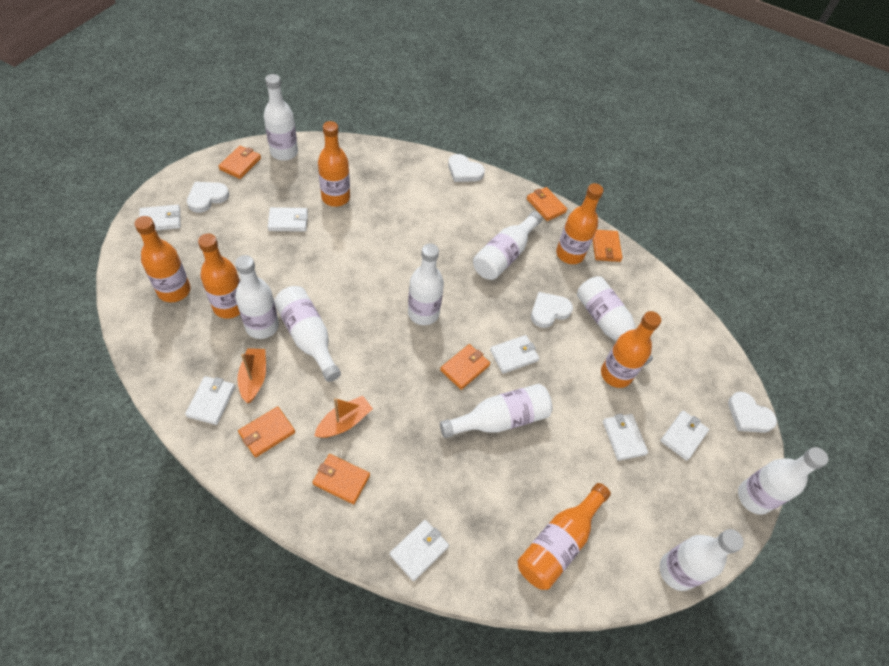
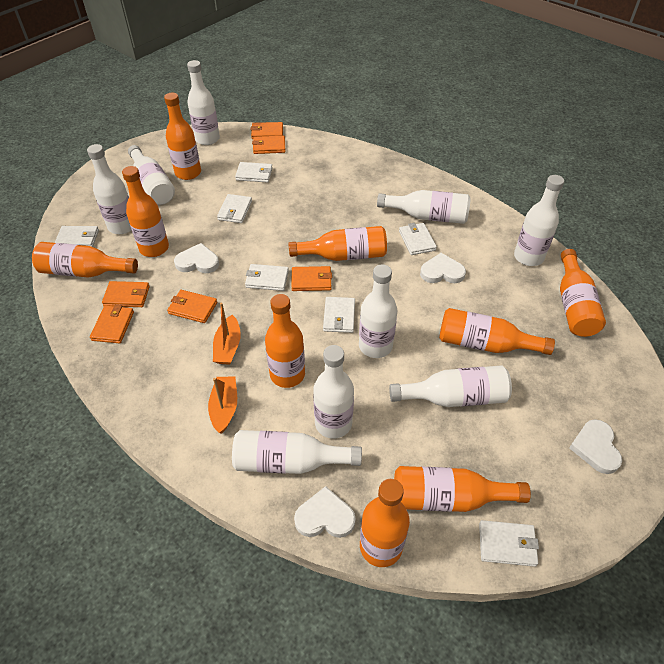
orange bottle: [134,216,191,302] [198,234,240,319] [318,121,350,207] [518,483,611,590] [556,183,604,264] [601,311,661,388] = 6 -> [32,242,138,278] [122,166,169,257] [164,93,201,180] [265,294,305,388] [288,226,387,261] [360,479,410,567] [394,466,531,512] [439,308,555,355] [560,249,606,337] = 9

